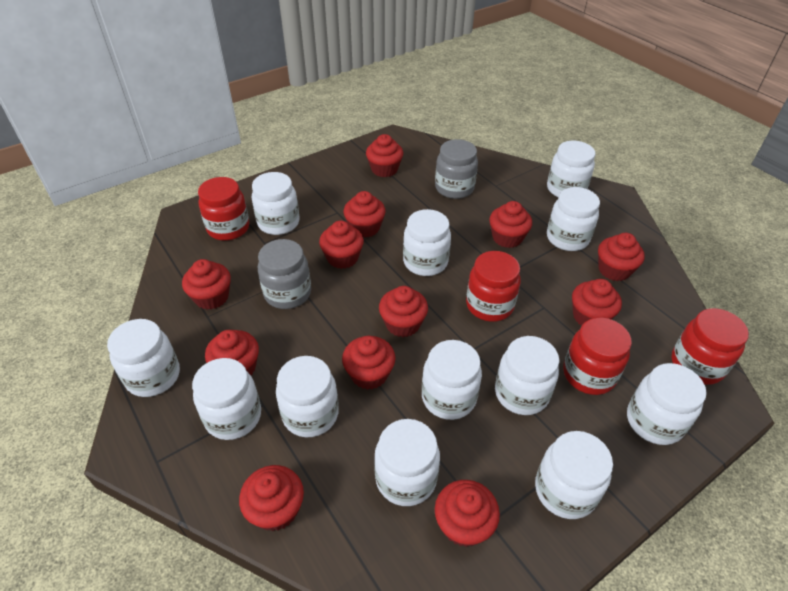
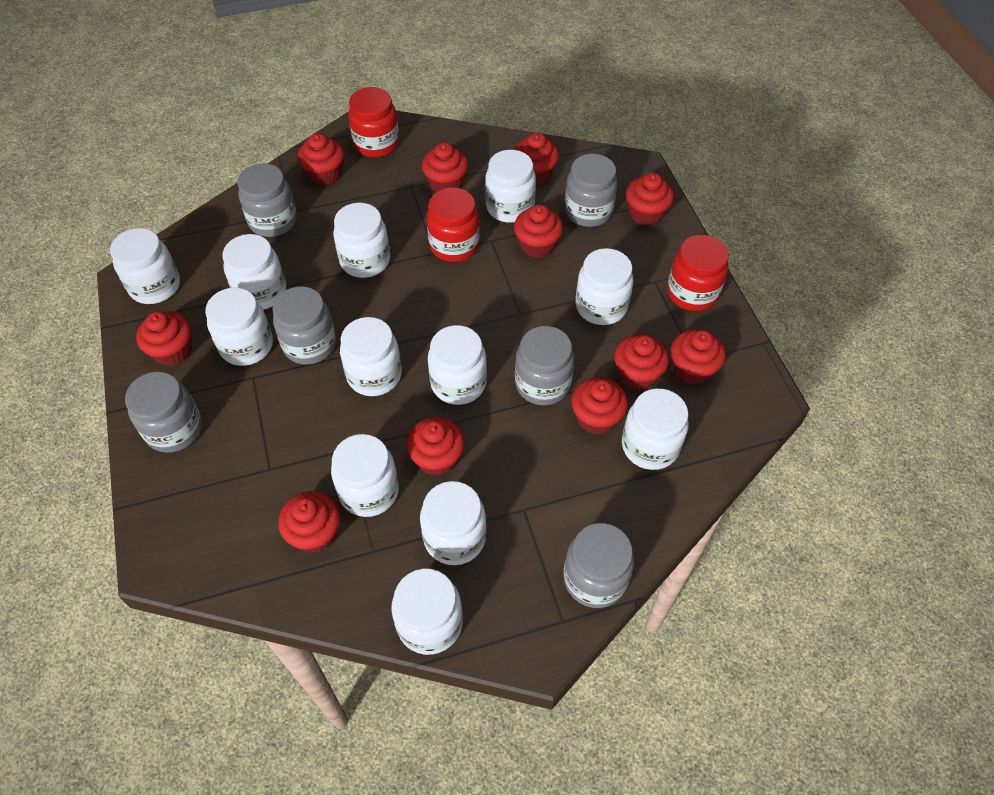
grey jar: [258,239,311,309] [435,139,478,199] = 2 -> [125,372,202,453] [237,163,297,237] [272,286,336,365] [515,326,574,405] [564,154,618,227] [564,523,634,608] = 6
red cupcake: [182,259,231,310] [205,330,259,375] [239,465,304,531] [319,221,364,269] [342,336,395,390] [344,191,386,238] [366,134,403,177] [379,286,428,337] [435,480,500,547] [489,201,532,248] [572,279,622,326] [598,233,645,281] = 12 -> [136,311,192,366] [278,491,340,553] [298,133,344,185] [406,417,465,476] [422,142,469,192] [514,133,559,185] [514,205,563,258] [571,377,628,435] [614,334,669,390] [626,173,674,225] [671,329,726,385] = 11
red jar: [198,177,250,241] [466,251,521,322] [563,318,632,395] [671,308,749,385] = 4 -> [348,87,399,158] [427,187,480,262] [667,235,729,311] = 3

